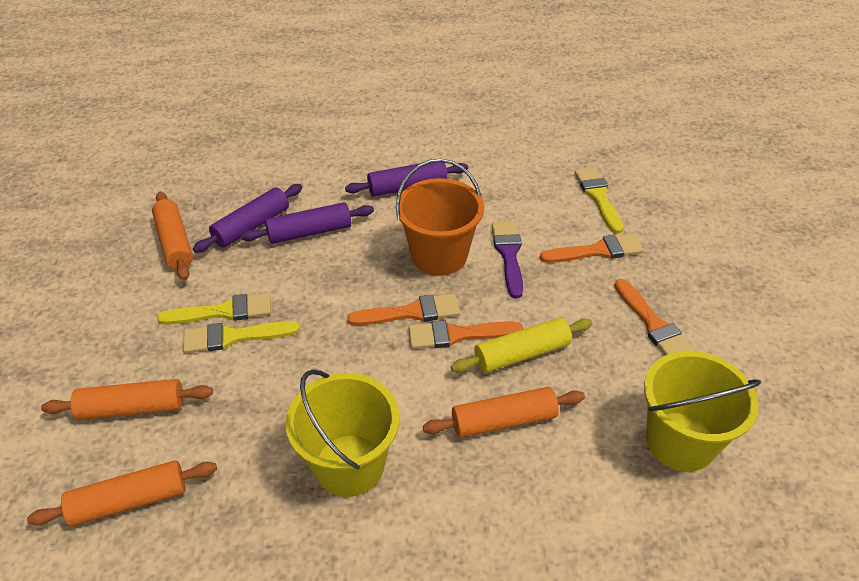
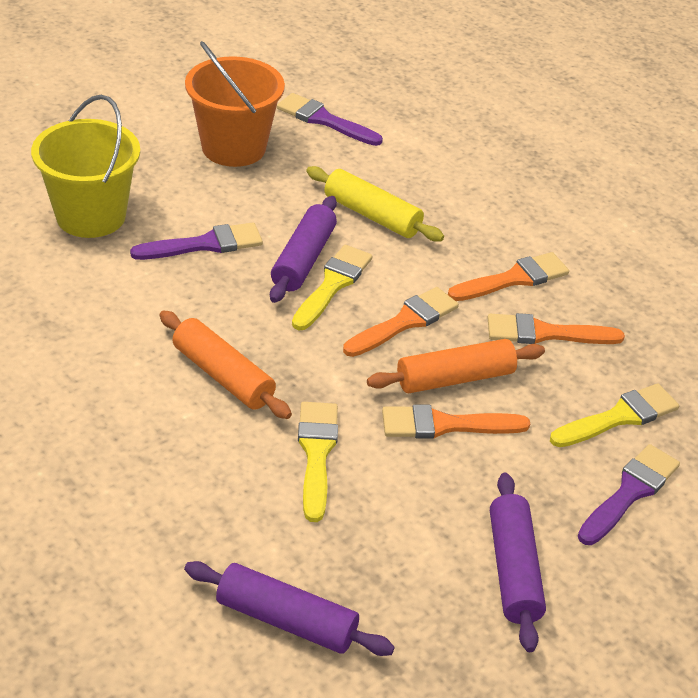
orange rolling pin: [27,460,217,526] [41,379,213,420] [152,192,193,281] [423,387,585,438] = 4 -> [159,310,292,419] [367,339,545,393] = 2
purple brush: [492,222,523,298] = 1 -> [130,222,263,260] [277,93,383,146] [578,444,680,545] = 3
yellow bucket: [286,369,399,497] [644,351,761,472] = 2 -> [31,95,140,238] = 1

